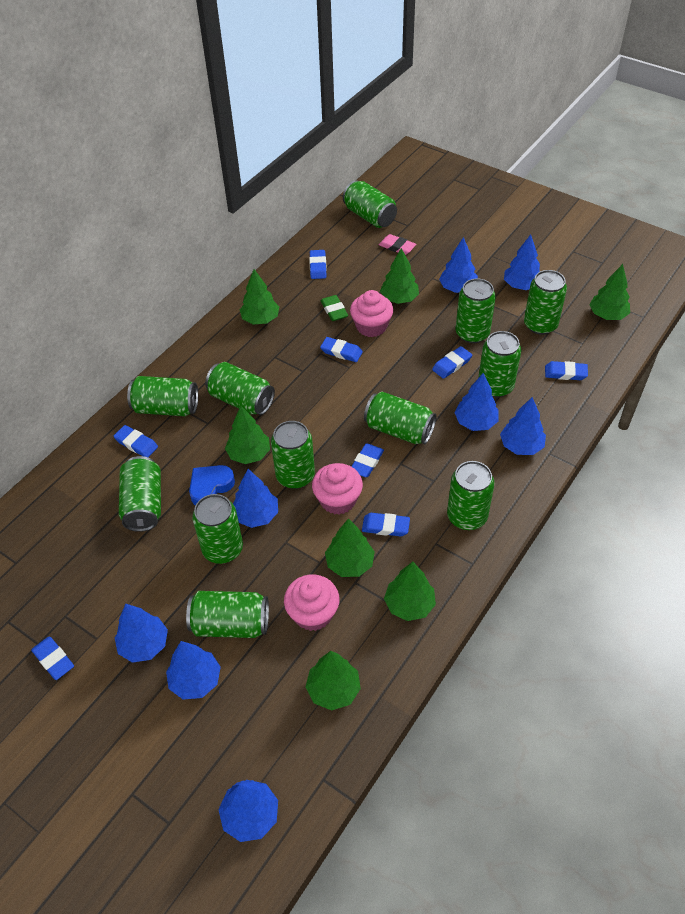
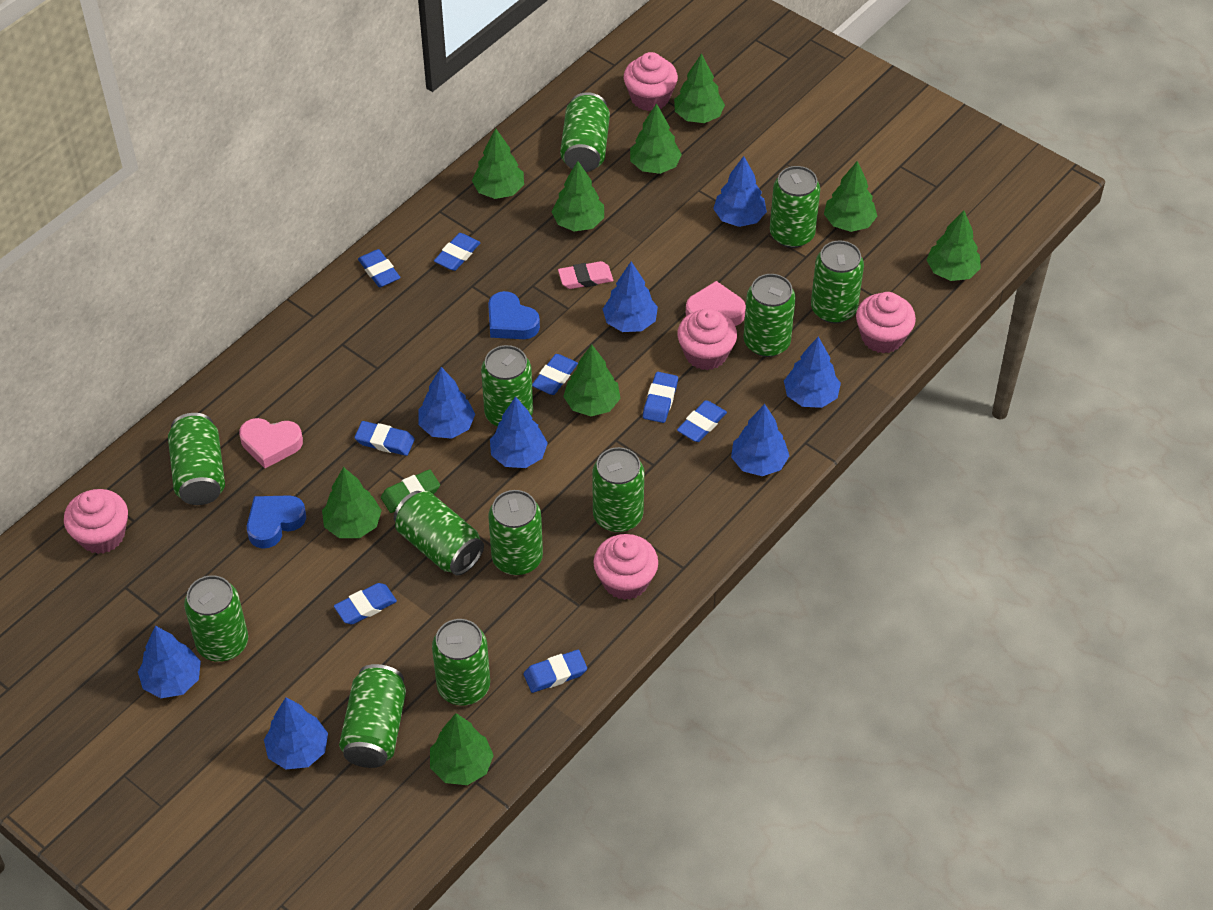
blue heart: [189,465,235,506] = 1 -> [247,495,306,549] [488,291,540,339] = 2
green tree: [225,406,270,464] [240,269,279,325] [305,651,361,710] [325,518,375,577] [380,248,419,304] [384,562,436,621] [589,264,630,320] = 7 -> [322,467,382,538] [430,713,494,785] [472,128,524,199] [552,161,604,231] [563,344,621,416] [630,103,682,174] [674,53,725,123] [824,161,877,232] [927,210,981,281] = 9
pink cupcake: [284,574,339,631] [312,463,363,515] [350,290,393,337] = 3 -> [64,489,128,554] [593,534,658,600] [624,52,678,111] [677,308,737,370] [856,292,916,354] = 5
pink heart: none = 0 -> [239,418,303,468] [686,281,746,326] = 2

